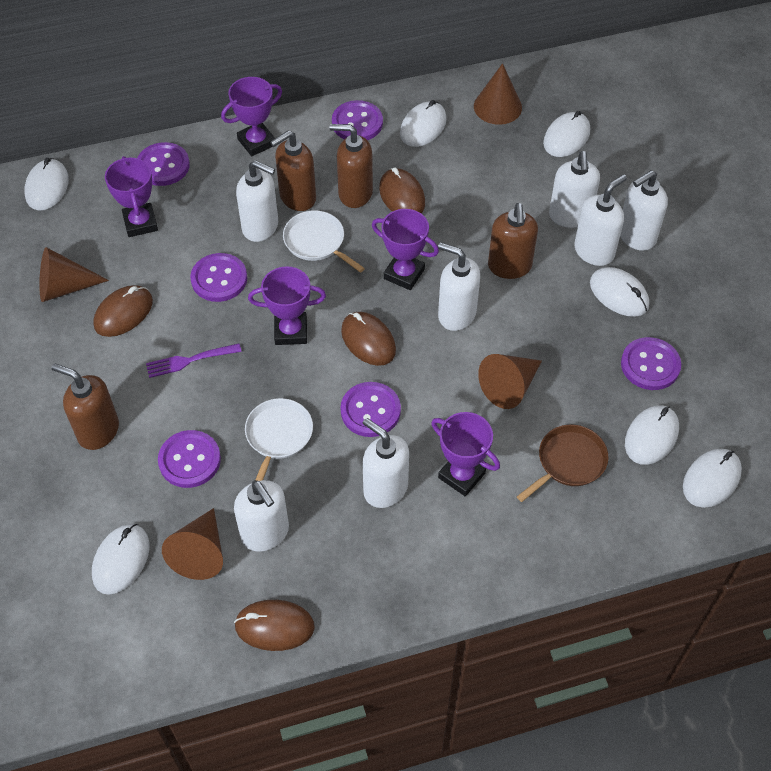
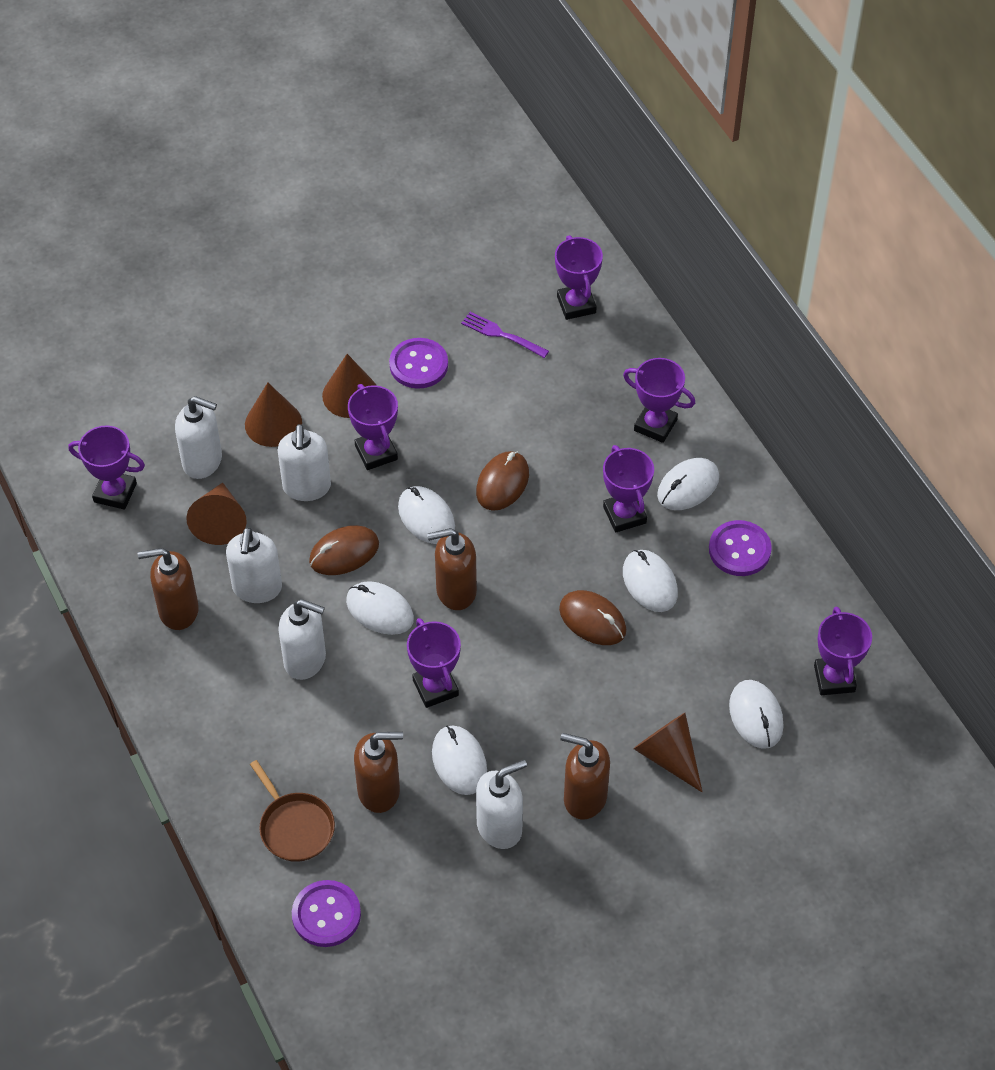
brown mouse: [93,285,153,337] [234,600,315,651] [341,312,396,366] [379,167,425,213] = 4 -> [309,525,379,575] [476,451,529,511] [559,590,626,645] = 3
purple button: [137,142,190,186] [158,430,221,488] [190,253,247,302] [332,100,383,140] [340,382,401,437] [621,337,681,390] = 6 -> [292,880,361,947] [389,338,448,389] [709,520,772,576] = 3
purple trophy: [105,156,158,237] [221,77,282,156] [248,266,326,345] [372,209,439,290] [431,412,500,496] = 5 -> [68,426,145,510] [348,384,398,470] [407,618,461,708] [555,235,603,320] [603,445,654,533] [623,358,695,443] [814,607,872,695] = 7
white mouse: [24,158,69,210] [92,524,149,595] [400,100,447,147] [543,111,590,157] [590,267,649,317] [625,405,679,465] [683,449,742,508] = 7 -> [346,581,414,635] [398,486,455,544] [432,725,487,795] [623,550,678,612] [657,458,719,510] [729,680,784,749] = 6
white pan: [245,398,313,481] [283,210,365,273] = 2 -> none = 0
white soap dispenser: [234,480,289,552] [236,160,278,242] [363,418,409,508] [438,242,480,331] [549,151,600,228] [574,174,627,266] [620,170,668,251] = 7 -> [175,396,222,479] [226,527,282,603] [278,424,331,501] [278,599,326,680] [476,760,527,849] = 5

